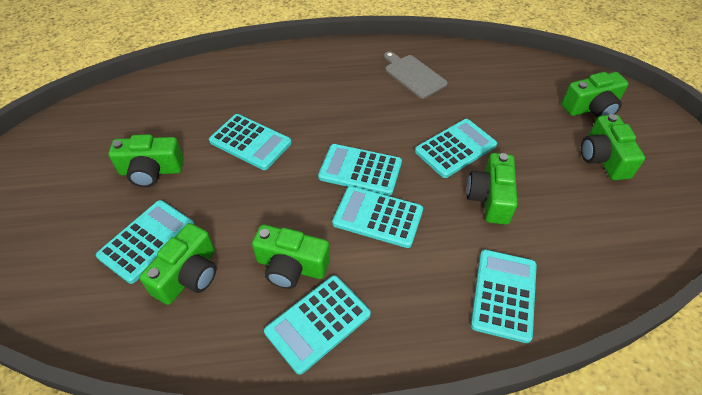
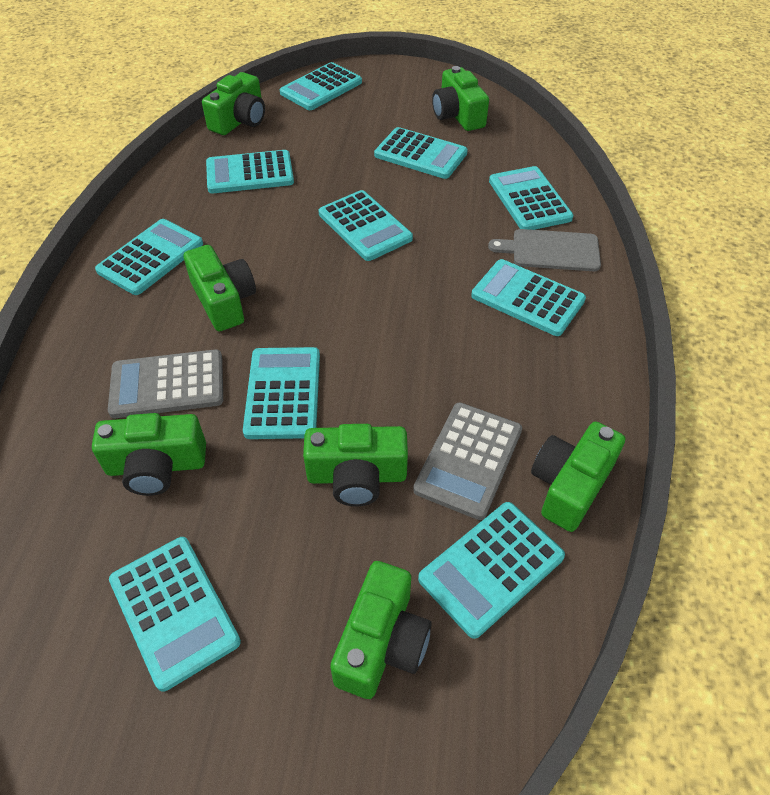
green camera: [108,134,184,187] [139,223,216,305] [252,225,330,289] [467,153,518,225] [562,72,629,118] [581,114,645,180] = 6 -> [92,413,206,496] [184,245,256,331] [202,72,265,135] [303,424,408,506] [330,561,432,699] [432,66,489,131] [531,422,625,532] = 7
grey calculator: none = 0 -> [108,349,223,418] [413,402,522,520] = 2
turquoise calculator: [96,200,194,284] [209,114,292,170] [264,275,371,375] [318,144,402,196] [332,186,423,248] [415,119,497,178] [471,250,537,343] = 7 -> [95,219,203,295] [109,537,241,692] [206,150,294,193] [243,347,320,439] [280,62,362,110] [319,190,413,261] [374,127,468,179] [418,502,565,639] [471,259,586,336] [489,166,573,230] = 10

